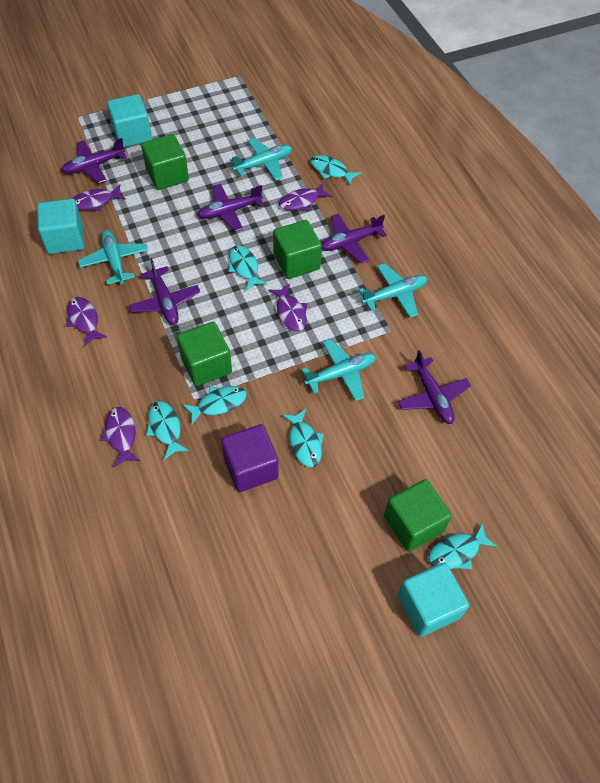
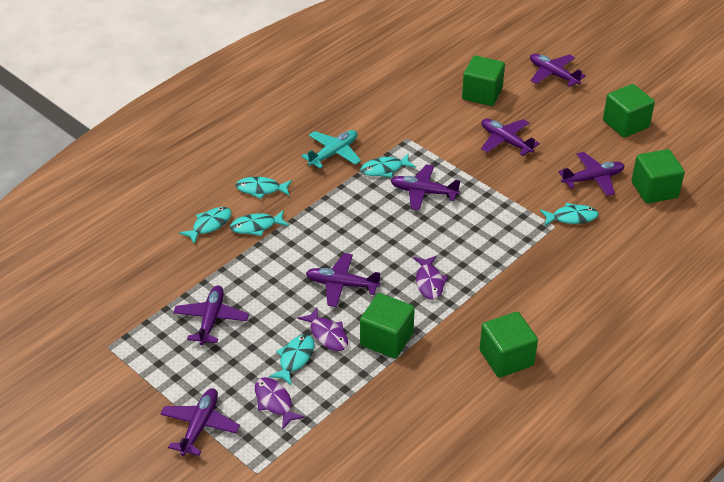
green cube: [141,134,189,190] [177,322,232,386] [273,220,322,279] [384,479,452,552] = 4 -> [360,293,415,359] [462,55,505,106] [479,312,538,378] [603,84,655,138] [632,149,685,204] = 5
purple cube: [221,424,278,492] = 1 -> none = 0
purple fish: [66,297,107,346] [72,184,126,211] [100,407,140,467] [268,284,307,331] [279,183,332,211] = 5 -> [255,377,305,430] [297,308,348,351] [413,256,448,300] = 3
purple plane: [61,138,127,184] [129,258,200,325] [197,184,264,232] [321,214,387,264] [398,350,471,424] = 5 -> [160,388,240,456] [173,285,249,345] [306,253,381,307] [390,164,460,210] [481,119,540,156] [530,53,586,87] [558,152,625,196] = 7
turquoise cube: [37,198,84,254] [107,94,152,148] [398,563,469,637] = 3 -> none = 0
turquoise plane: [78,230,148,285] [230,138,292,181] [301,339,376,401] [358,263,428,318] = 4 -> [301,130,361,169] = 1

